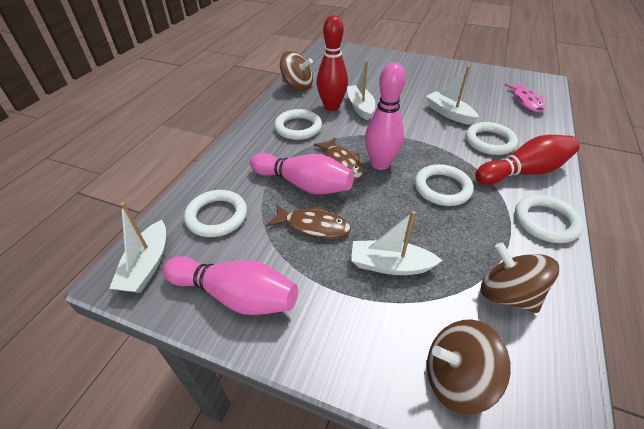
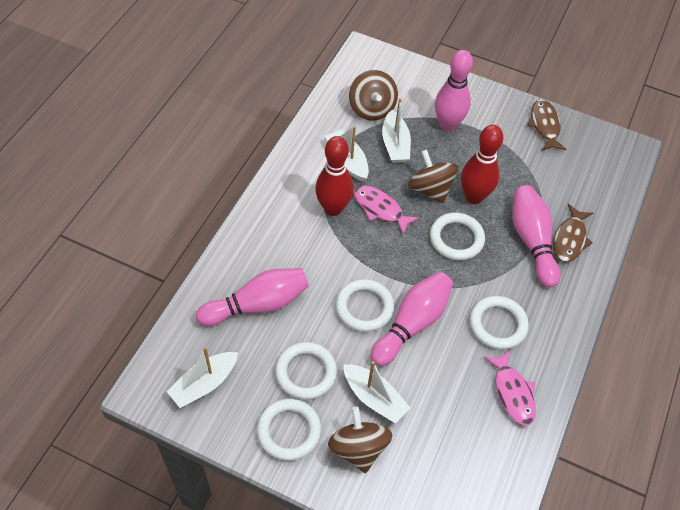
pink bowling pin: [163,256,298,315] [250,153,354,194] [365,63,406,170] = 3 -> [196,268,309,326] [371,272,453,366] [435,50,473,131] [512,185,561,287] = 4
pink fish: [504,83,545,112] = 1 -> [354,185,419,235] [483,350,536,426] = 2

